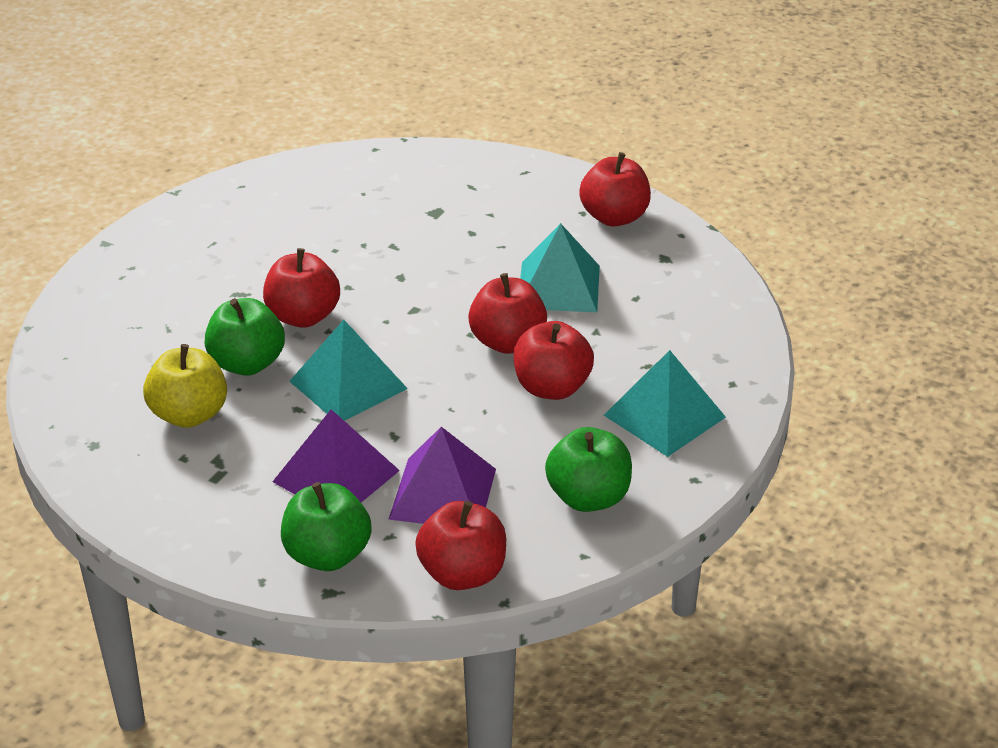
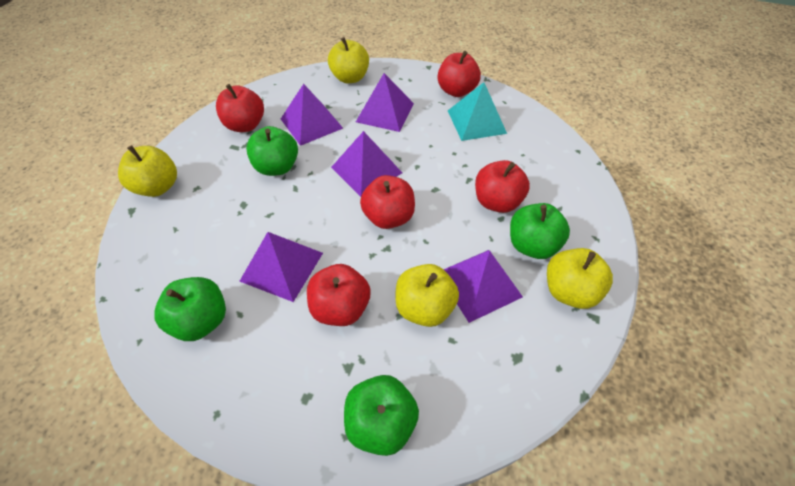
green apple: [205,298,285,376] [281,482,372,571] [545,427,632,512] = 3 -> [154,277,226,341] [246,126,298,176] [344,375,419,456] [510,203,570,259] = 4
purple pyramid: [272,409,400,502] [389,427,496,524] = 2 -> [240,232,323,302] [281,84,343,146] [331,131,402,197] [356,73,414,132] [443,250,523,323] = 5
turquoise pyramid: [289,320,408,421] [520,223,600,312] [604,350,726,457] = 3 -> [448,82,507,141] = 1
yellow apple: [143,344,227,428] = 1 -> [118,145,177,197] [328,37,369,83] [395,264,459,327] [547,248,613,309] = 4

